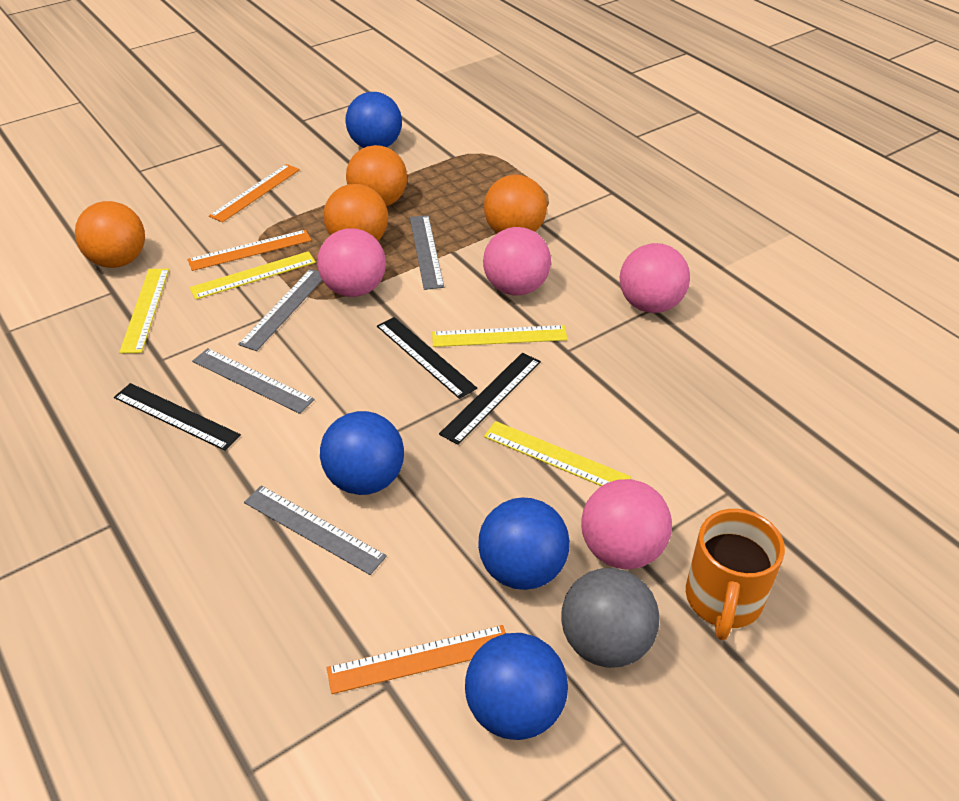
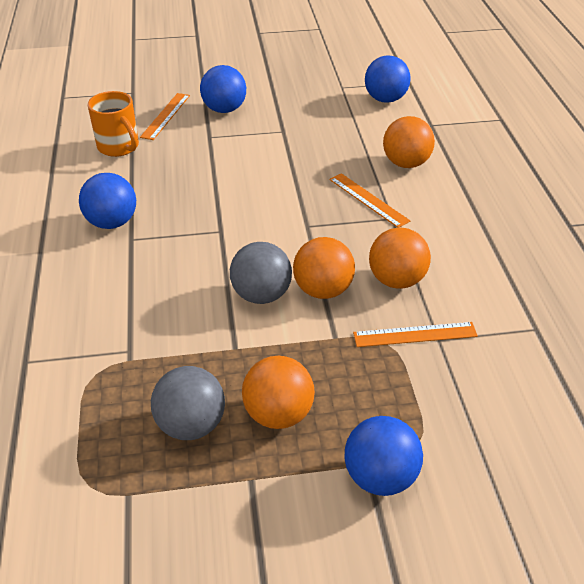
black ruler: [114,383,241,451] [377,317,477,399] [439,353,541,445] = 3 -> none = 0
grey ball: [561,568,660,668] = 1 -> [151,366,225,440] [230,242,292,304] = 2
grey ruler: [192,348,315,414] [238,269,322,351] [244,486,387,575] [410,215,444,290] = 4 -> none = 0
pink ball: [317,228,386,297] [483,227,551,296] [581,479,672,569] [620,243,690,313] = 4 -> none = 0
yellow ruler: [119,269,169,353] [189,251,316,300] [432,325,568,347] [484,421,631,486] = 4 -> none = 0

